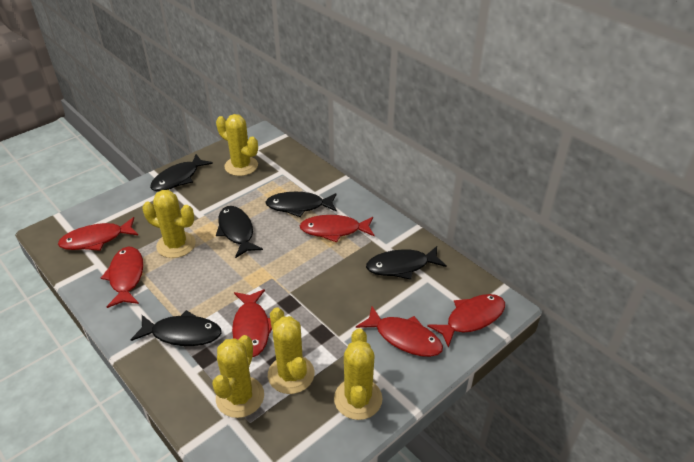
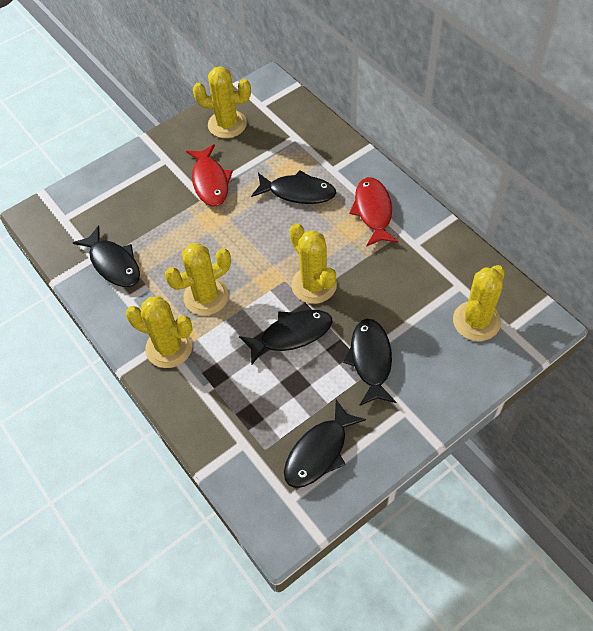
red fish: [58,217,138,251] [101,247,143,308] [232,289,272,357] [300,215,374,242] [356,306,443,357] [427,294,505,348] = 6 -> [186,144,233,206] [349,177,399,247] = 2

